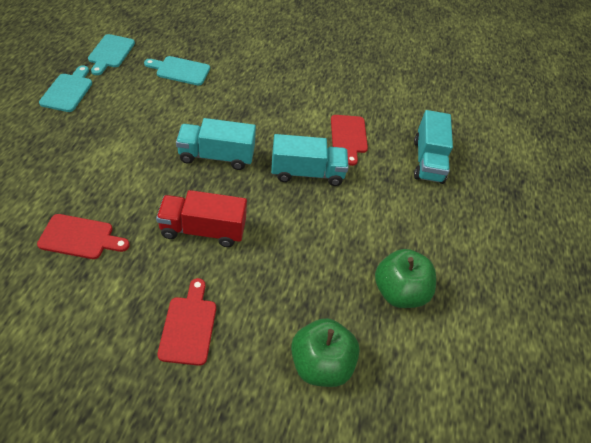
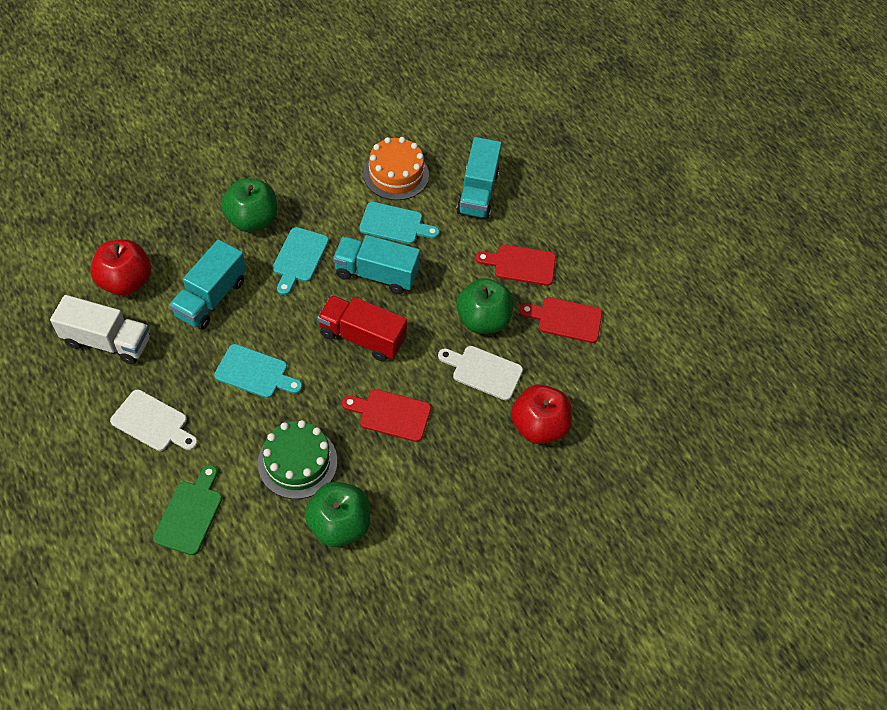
green apple: [291,318,360,387] [375,249,436,308] = 2 -> [221,178,277,232] [305,482,370,547] [456,278,514,334] = 3
green cake: none = 0 -> [258,420,337,499] = 1
green cutting board: none = 0 -> [153,465,222,555] = 1
orange cake: none = 0 -> [363,137,429,200] = 1
red apple: none = 0 -> [90,239,151,296] [511,384,572,444] = 2
white cutting board: none = 0 -> [110,390,198,451] [438,346,523,400] = 2
white truck: none = 0 -> [50,295,150,365] = 1

